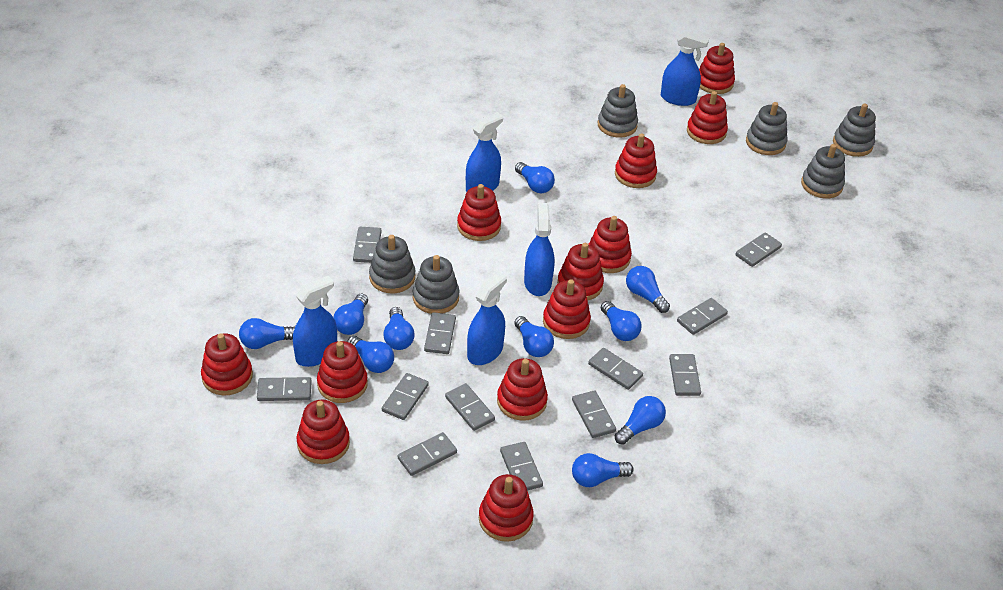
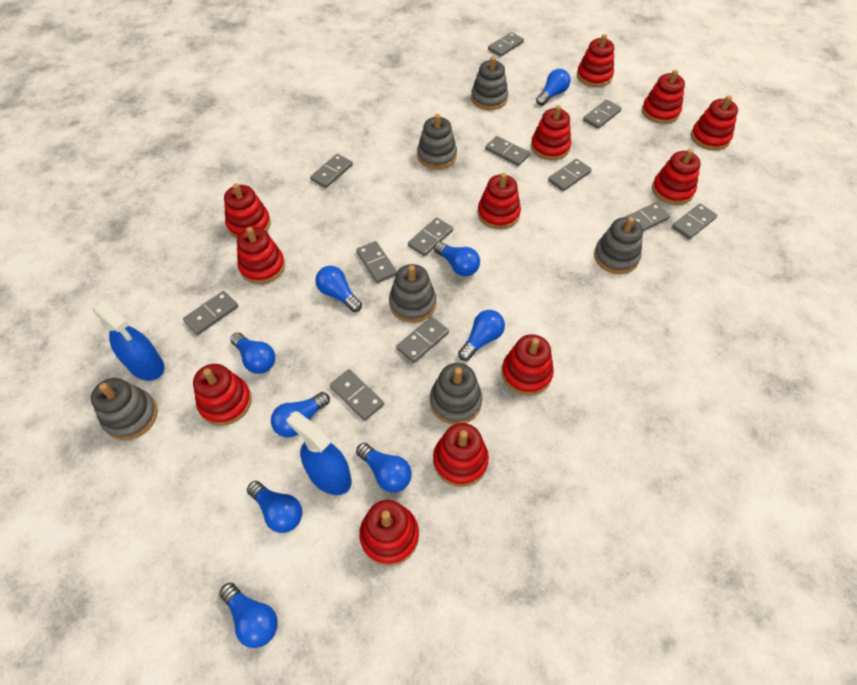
blue light bulb: [239,318,295,349] [333,294,368,335] [347,336,394,373] [383,307,415,350] [514,316,554,357] [515,162,555,193] [572,453,634,487] [601,301,642,341] [615,396,666,445] [626,266,670,313] = 10 -> [219,583,278,648] [230,333,275,374] [247,481,302,533] [271,392,330,437] [315,266,362,312] [356,443,412,492] [434,242,480,276] [458,310,505,361] [536,69,570,106] = 9
blue spray bottle: [293,276,337,367] [466,112,503,192] [467,272,507,365] [524,203,555,296] [661,31,709,106] = 5 -> [93,301,164,381] [286,411,352,495] = 2

